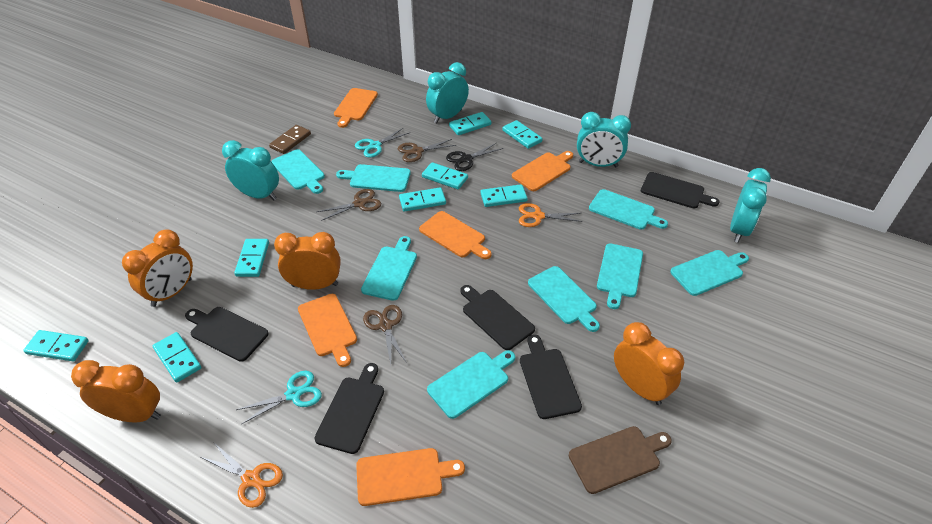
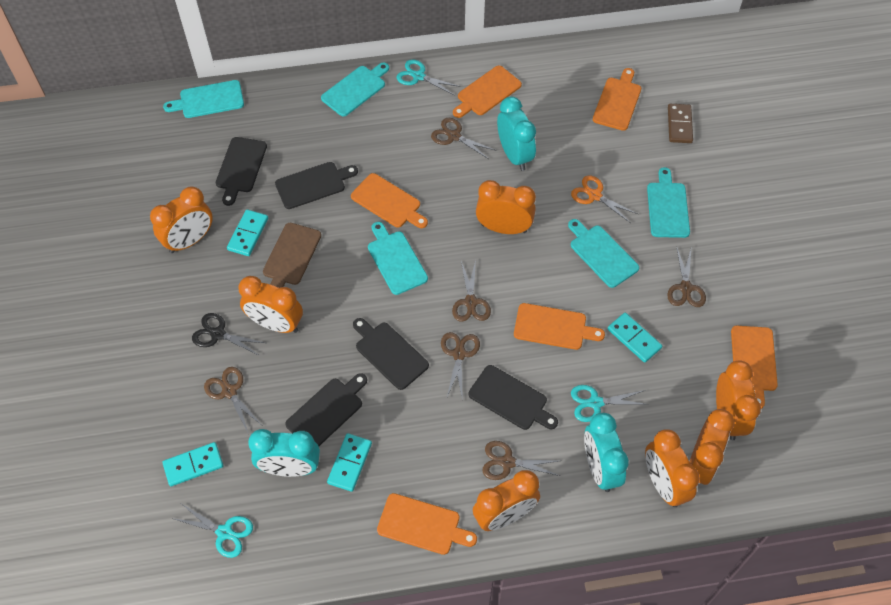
brown scissors: [317,189,381,221] [363,305,407,365] [398,139,456,162] = 3 -> [204,367,262,432] [431,118,495,159] [441,332,480,397] [452,260,491,322] [482,441,560,480] [667,246,706,307] = 6
orange clock: [71,360,161,423] [122,229,193,307] [274,232,341,290] [614,322,684,405] = 4 -> [150,187,213,253] [238,276,303,333] [473,470,540,531] [476,180,536,234] [645,429,700,507] [689,409,735,485] [716,360,761,440] = 7
orange cutting board: [298,294,357,367] [334,88,378,128] [356,448,465,506] [419,211,492,259] [512,151,573,191] = 5 -> [351,173,428,228] [377,493,477,555] [453,66,522,118] [514,303,605,350] [593,68,641,131] [731,326,778,409] = 6
orange scissors: [201,443,283,508] [519,203,583,227] = 2 -> [571,176,638,222] = 1
turquoise clock: [222,140,279,200] [426,62,469,123] [577,112,631,167] [730,168,771,243] = 4 -> [248,429,320,477] [497,96,536,171] [584,413,629,492] = 3
turquoise cutting board: [271,149,325,194] [336,164,411,192] [361,236,417,301] [427,350,515,419] [528,266,600,332] [589,189,668,230] [597,243,643,309] [670,250,749,296] = 8 -> [163,80,244,118] [321,62,389,117] [368,222,428,295] [568,219,639,288] [647,167,690,238] = 5
turquoise domino: [23,330,89,361] [153,332,202,383] [234,239,269,277] [399,187,446,212] [422,162,468,189] [449,112,492,135] [480,184,528,207] [502,120,543,149] = 8 -> [162,442,223,486] [227,209,268,256] [327,433,372,492] [608,313,662,363] = 4
turquoise scissors: [236,371,322,424] [355,128,410,157] = 2 -> [172,504,253,558] [397,59,461,95] [571,385,649,422] = 3

